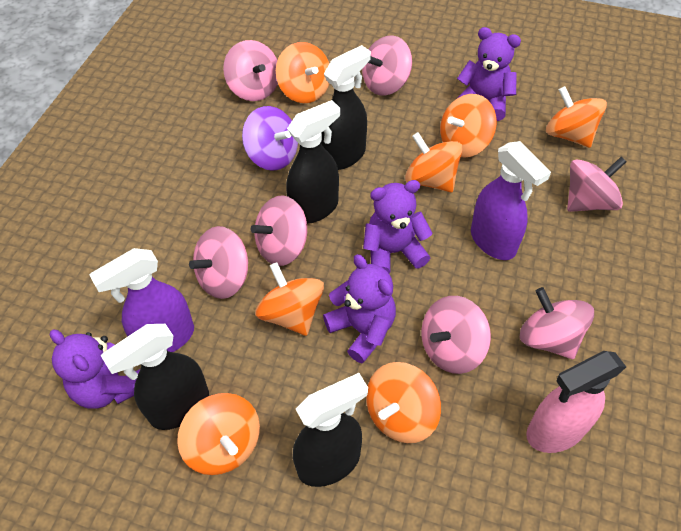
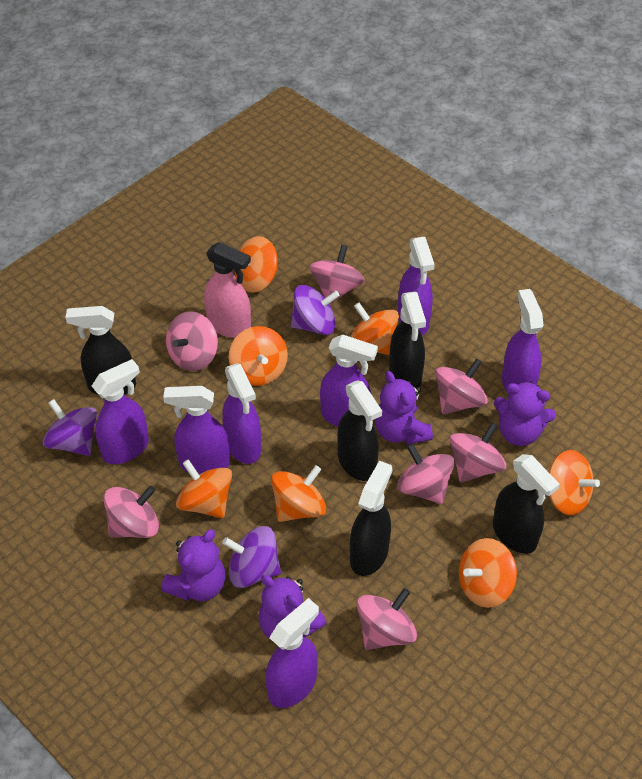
black spray bottle: [101,324,209,430] [286,100,340,224] [293,373,368,487] [321,45,371,170] = 4 -> [66,306,136,395] [337,380,382,481] [350,461,392,576] [389,292,426,388] [493,454,560,554] = 5
purple spinning top: [242,106,298,171] = 1 -> [43,399,97,456] [222,526,281,588] [291,285,340,335] = 3
purple spray bottle: [89,248,194,352] [471,141,551,260] = 2 -> [92,359,149,464] [163,386,230,474] [222,363,261,464] [266,598,319,708] [320,334,378,426] [398,237,435,335] [502,289,544,394] = 7

